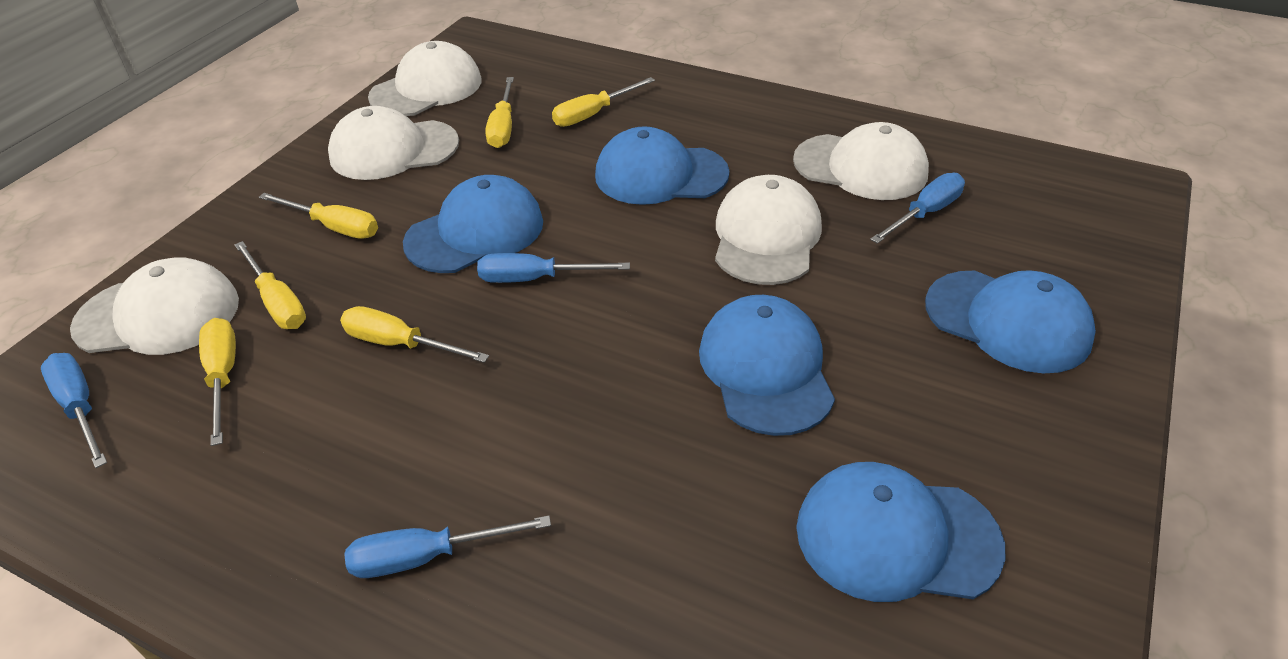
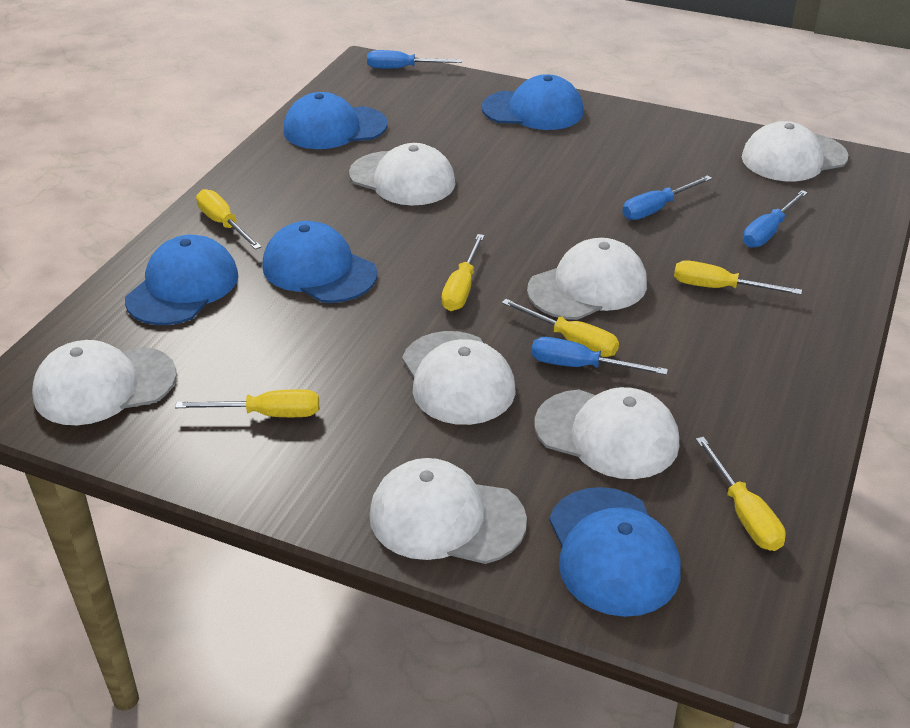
white cap: [70,258,239,355] [328,106,459,180] [368,41,481,116] [715,175,822,285] [793,122,929,200] = 5 -> [32,340,176,425] [349,143,456,205] [369,458,527,564] [402,331,516,425] [527,238,647,320] [534,387,679,479] [742,121,848,182] = 7

